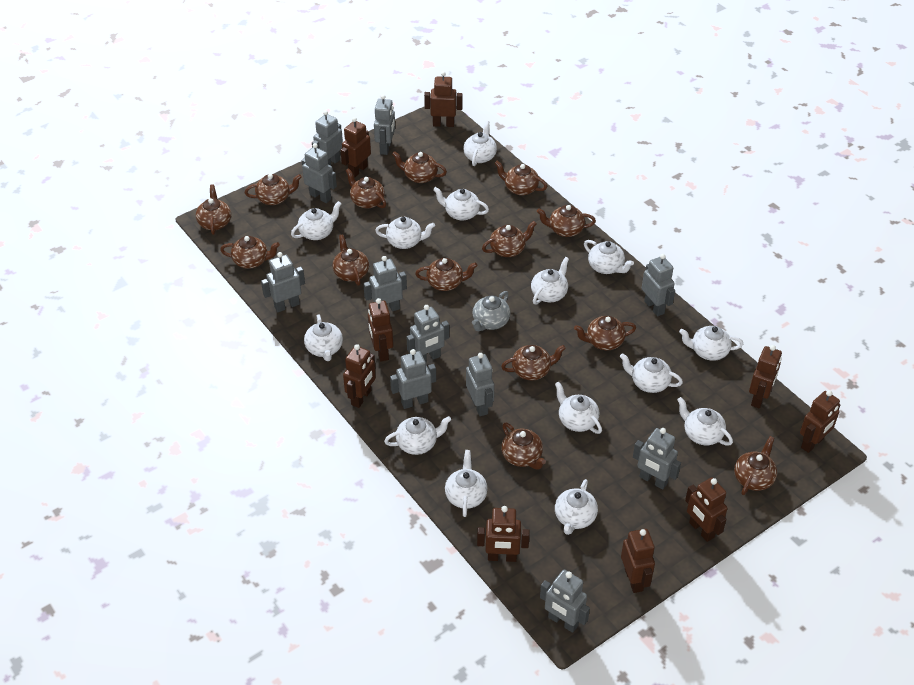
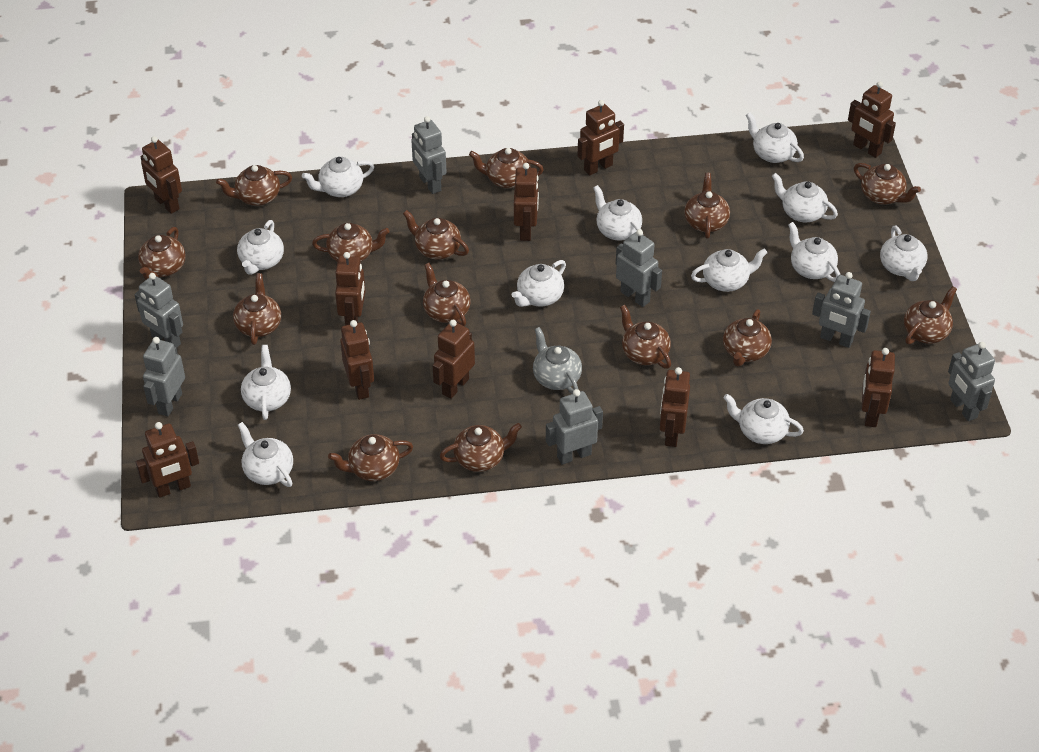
brown robot: [341,117,371,178] [343,344,376,408] [368,298,393,362] [424,71,463,127] [477,506,530,562] [621,529,655,593] [685,477,728,542] [749,345,782,409] [800,390,840,453] = 9 -> [136,422,199,498] [140,136,182,214] [335,252,366,325] [340,320,374,400] [432,320,475,399] [514,163,539,241] [577,100,624,176] [660,367,690,447] [848,81,896,158] [862,348,895,427] = 10
grey robot: [261,252,305,312] [302,143,337,203] [312,110,343,166] [363,256,407,311] [374,94,395,155] [390,349,436,409] [407,305,449,362] [466,353,495,416] [540,570,590,633] [633,428,681,489] [642,254,675,316] = 11 -> [134,273,183,348] [143,337,185,416] [411,116,447,194] [546,389,603,465] [616,229,662,307] [812,272,871,348] [948,342,995,421] = 7
white teapot: [291,201,341,240] [304,314,343,361] [375,217,435,249] [384,416,451,455] [433,187,489,221] [445,450,488,517] [463,120,497,166] [531,257,569,304] [555,382,602,434] [555,479,598,535] [584,240,634,274] [620,353,683,393] [677,397,733,445] [679,326,743,361] = 14 -> [237,220,284,275] [238,422,293,487] [241,345,291,420] [302,157,374,197] [512,260,566,307] [593,185,642,241] [691,249,767,292] [723,394,804,444] [746,112,804,163] [772,173,838,222] [788,222,840,282] [880,226,928,281] = 12

